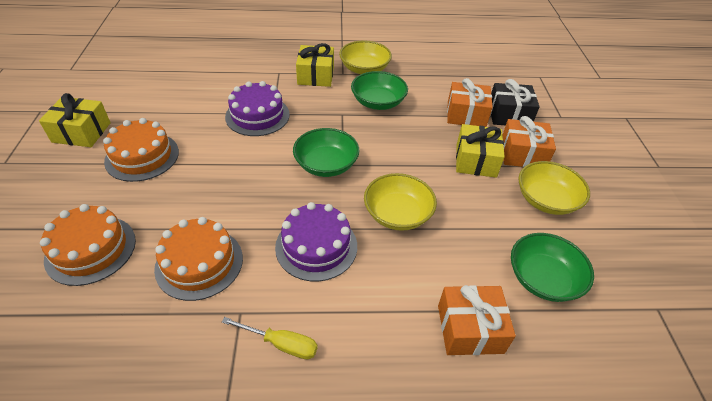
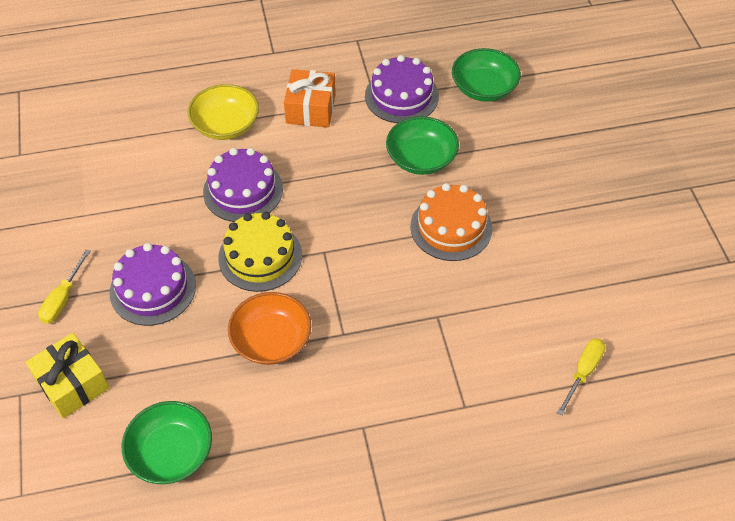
black gift: [490,79,540,125] = 1 -> none = 0
orange bowl: none = 0 -> [228,292,311,365] = 1
orange cake: [40,204,136,286] [103,118,179,182] [154,217,243,301] = 3 -> [410,183,492,261] = 1
orange gift: [438,285,516,355] [447,78,493,127] [503,116,556,167] = 3 -> [284,69,336,128] = 1
purple cake: [225,81,290,136] [275,202,357,282] = 2 -> [109,243,196,326] [203,148,283,222] [365,55,439,123] = 3
yellow bowl: [339,41,392,74] [364,173,437,231] [518,161,590,215] = 3 -> [188,84,259,140] = 1
yellow cake: none = 0 -> [218,212,302,292] = 1
yellow gift: [39,93,111,147] [296,43,334,87] [456,124,505,178] = 3 -> [25,333,109,418] = 1
yellow screwdriver: [222,317,318,359] = 1 -> [38,249,91,324] [557,338,605,416] = 2

